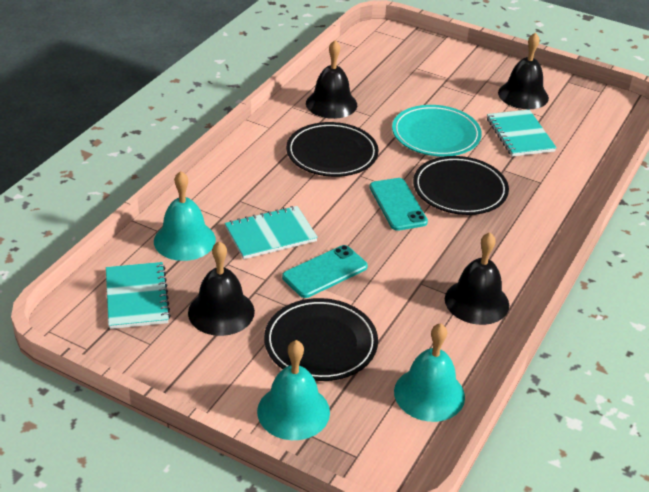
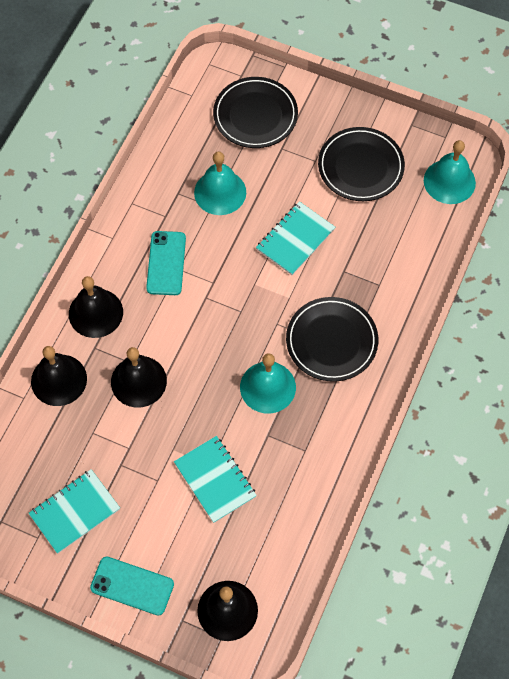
turquoise plate: [392,105,482,157] = 1 -> none = 0

